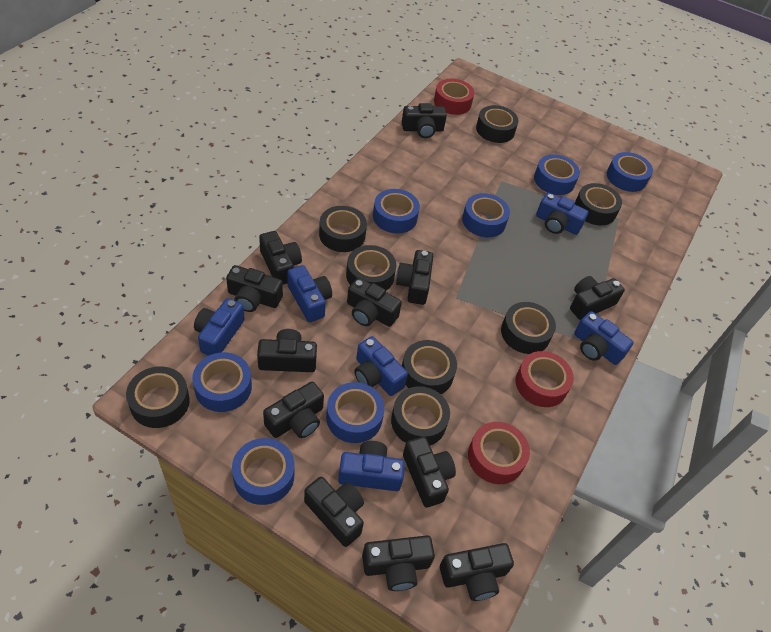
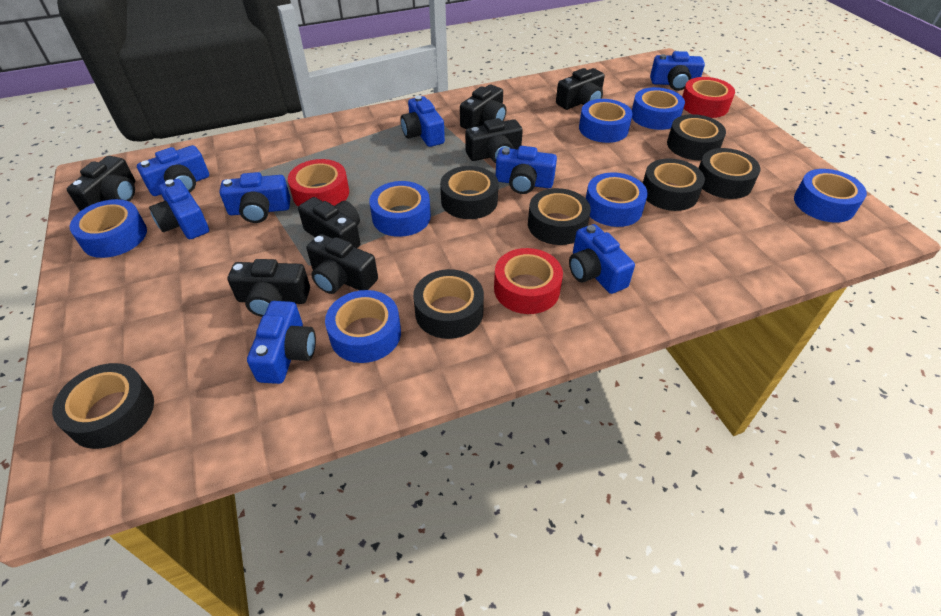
black camera: [226,265,283,312] [257,329,317,372] [259,231,302,284] [263,382,324,438] [304,477,364,547] [347,278,402,327] [362,535,435,591] [396,250,433,305] [402,103,447,138] [403,436,456,508] [440,543,514,601] [570,276,625,320] = 12 -> [67,156,135,211] [228,259,310,317] [298,197,360,248] [306,234,378,294] [460,85,506,129] [465,118,523,163] [556,68,605,110] = 7
black tape: [126,366,190,428] [319,206,367,252] [346,245,396,291] [391,386,450,445] [402,340,457,394] [476,105,519,143] [501,302,556,354] [575,183,622,226] = 8 -> [52,363,154,449] [413,269,484,339] [440,166,499,219] [528,188,591,245] [643,159,705,211] [667,114,726,160] [699,148,761,199] = 7
blue camera: [194,298,245,356] [287,265,332,322] [338,441,405,491] [354,336,408,396] [536,193,588,235] [574,311,634,365] = 6 -> [137,145,209,196] [149,179,209,239] [219,172,290,223] [247,301,316,384] [400,96,445,147] [496,146,557,194] [569,224,635,294] [650,51,705,91] = 8

